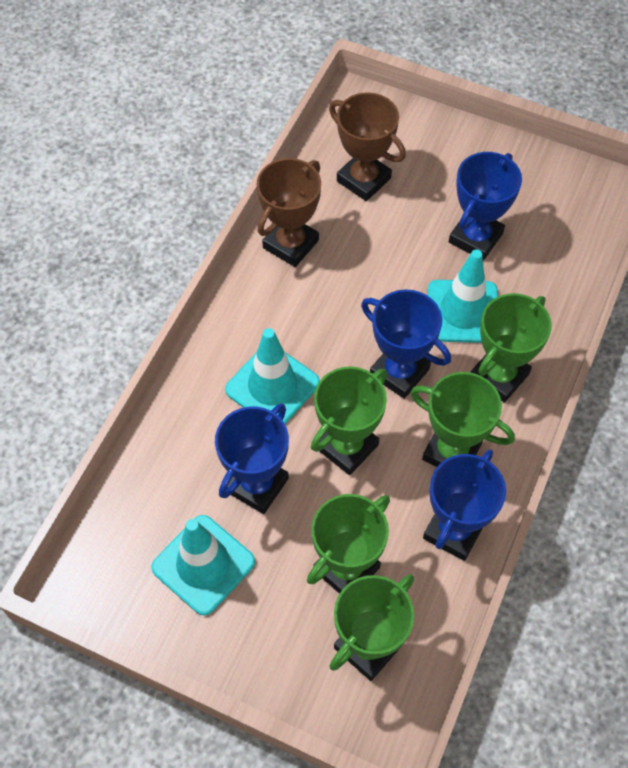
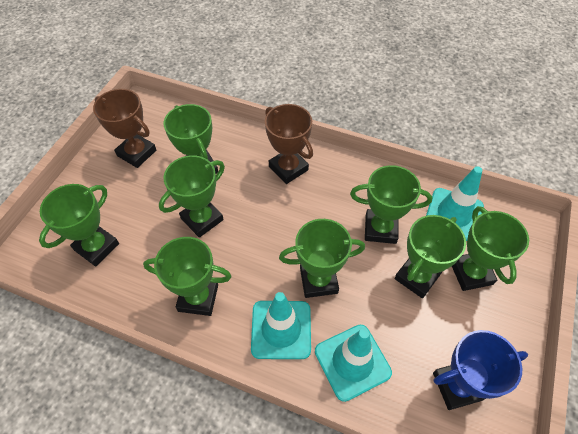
blue trophy: [215,403,289,514] [361,289,451,399] [423,449,506,561] [449,152,522,260] = 4 -> [433,330,528,410] = 1
green trophy: [307,494,390,594] [311,366,387,475] [330,574,414,681] [410,372,515,467] [471,293,552,403] = 5 -> [39,184,119,266] [143,237,232,316] [159,155,225,238] [163,104,218,174] [279,219,365,298] [350,165,432,244] [395,215,466,298] [452,206,529,291] = 8

